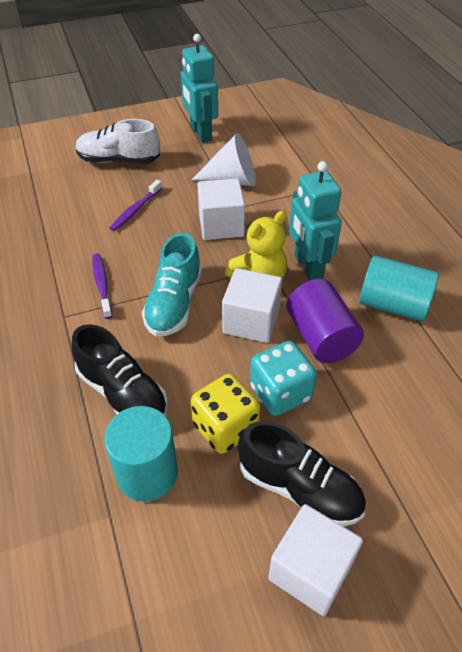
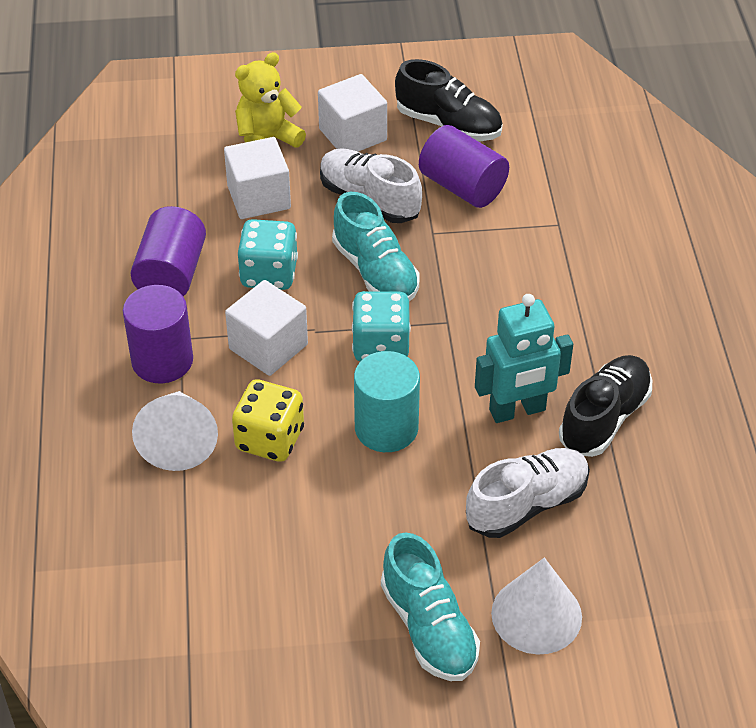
purple cylinder: [286,279,364,363] = 1 -> [123,285,193,383] [130,206,206,296] [419,125,509,208] = 3
purple toothbrush: [93,253,112,319] [110,180,162,231] = 2 -> none = 0
turquoise cylinder: [104,406,178,502] [359,256,439,321] = 2 -> [354,351,420,452] = 1
turquoise dice: [250,341,317,416] = 1 -> [238,219,298,290] [352,291,411,362] = 2
turquoise robot: [181,34,218,143] [289,161,342,280] = 2 -> [475,294,573,423] = 1
turquoise shoe: [142,233,202,337] = 1 -> [332,192,420,302] [381,532,480,681] = 2
white cone: [192,133,256,186] = 1 -> [132,391,218,471] [491,558,582,655] = 2
white shoe: [76,119,160,164] = 1 -> [320,148,422,223] [466,448,590,538] = 2

